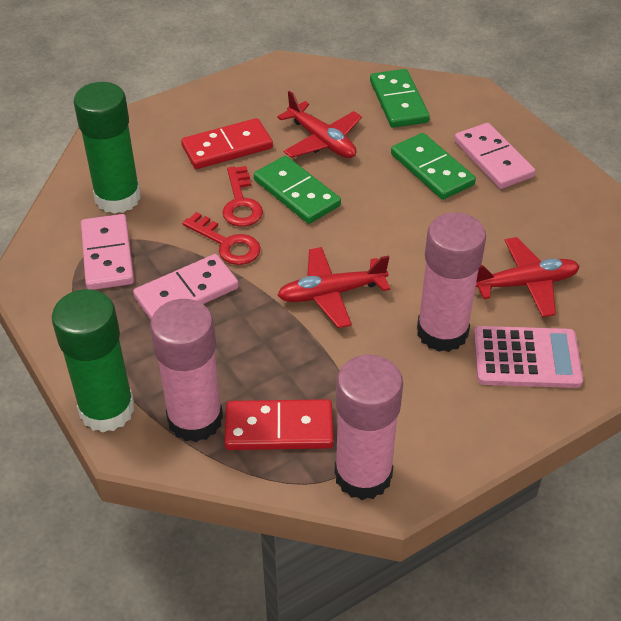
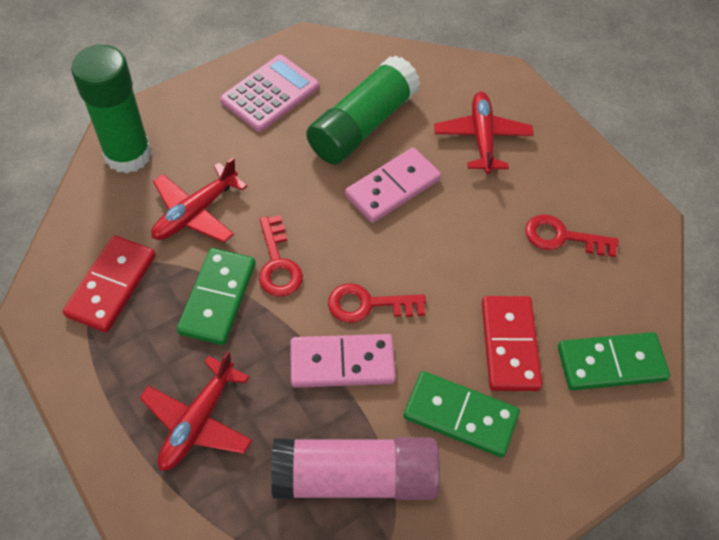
pink domino: [81,214,134,290] [133,254,239,320] [454,123,536,189] = 3 -> [290,334,396,388] [345,147,441,223] = 2
pink glue stick: [150,299,223,442] [335,355,403,500] [417,212,486,352] = 3 -> [271,437,440,500] = 1
red key: [182,212,261,265] [222,166,263,227] = 2 -> [259,215,303,297] [328,283,426,323] [525,214,618,257] = 3

